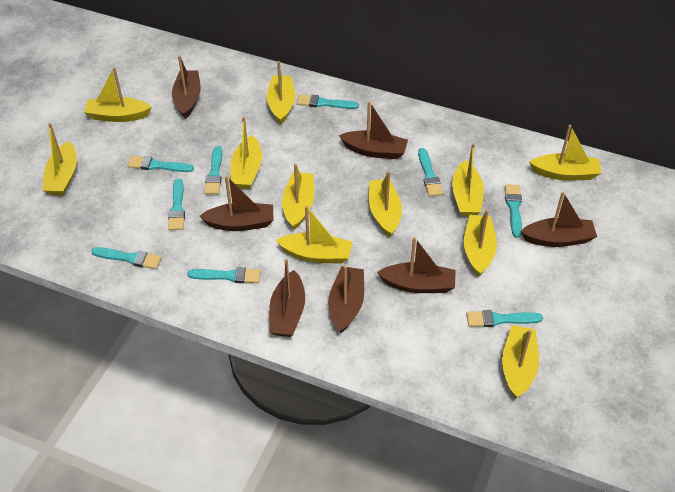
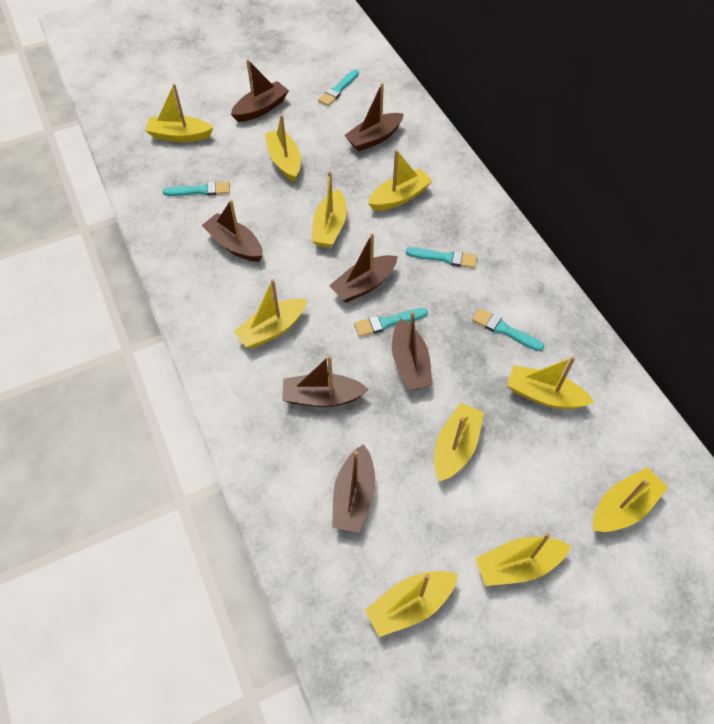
turquoise brush: [91,247,162,269] [127,156,194,172] [168,179,185,230] [187,267,261,283] [204,146,222,194] [297,94,359,109] [418,148,443,196] [466,310,543,327] [505,185,522,238] = 9 -> [163,181,230,196] [318,69,359,106] [354,308,428,337] [406,247,477,268] [472,308,544,351] = 5
yellow boat: [42,123,77,196] [84,67,152,122] [231,117,262,189] [267,61,295,124] [276,206,352,264] [282,164,314,230] [369,171,402,237] [452,143,484,216] [464,209,497,277] [502,325,539,399] [530,125,601,181] = 11 -> [145,84,214,142] [234,279,307,348] [265,114,301,182] [311,171,347,248] [365,571,458,637] [368,150,433,211] [434,403,484,482] [475,533,571,586] [507,356,594,409] [593,467,668,532] = 10

